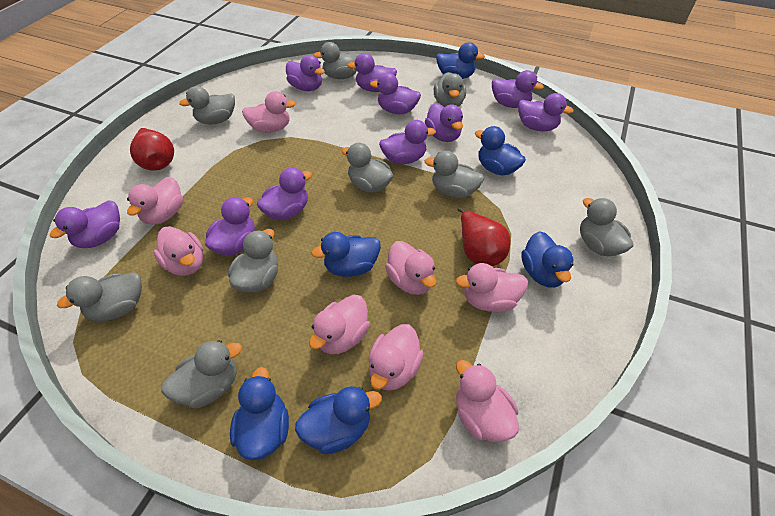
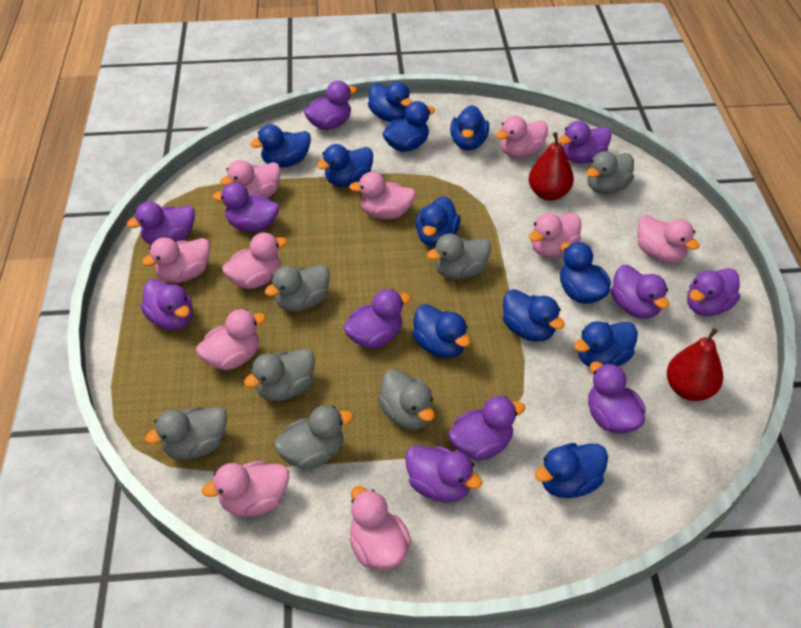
blue duck: [230,367,289,460] [295,386,382,454] [311,232,381,277] [436,42,485,79] [475,126,526,176] [521,231,574,288] = 6 -> [250,125,311,167] [317,144,373,187] [368,82,413,122] [383,101,435,152] [412,304,471,358] [416,196,460,247] [450,105,489,150] [503,289,565,342] [535,443,608,498] [560,242,611,304] [574,321,638,367] = 11
grey duck: [57,272,142,321] [161,340,242,409] [179,86,235,124] [228,229,278,293] [313,42,359,79] [342,143,393,193] [425,151,484,198] [434,72,466,107] [580,198,633,256] = 9 -> [145,407,227,460] [244,348,315,401] [265,264,330,312] [274,405,354,470] [378,369,435,430] [427,234,491,280] [586,151,634,194] = 7
pink duck: [127,177,183,225] [153,226,203,276] [242,91,296,133] [309,295,370,354] [368,324,424,391] [385,241,436,295] [456,263,528,312] [456,360,519,442] = 8 -> [142,237,210,283] [196,309,266,370] [202,461,289,516] [220,160,281,198] [222,233,287,289] [349,172,416,219] [350,486,411,570] [496,116,548,158] [529,212,581,257] [637,216,699,263] = 10
purple duck: [50,201,120,248] [205,197,255,255] [257,168,312,220] [286,55,325,91] [347,53,397,92] [370,73,421,114] [379,120,436,164] [425,103,463,142] [492,70,544,108] [518,93,574,131] = 10 -> [127,202,195,245] [141,279,193,330] [212,182,279,232] [304,81,357,130] [343,289,411,348] [405,445,482,502] [448,396,526,460] [558,121,611,164] [588,362,646,434] [611,265,669,319] [687,268,740,316] = 11

